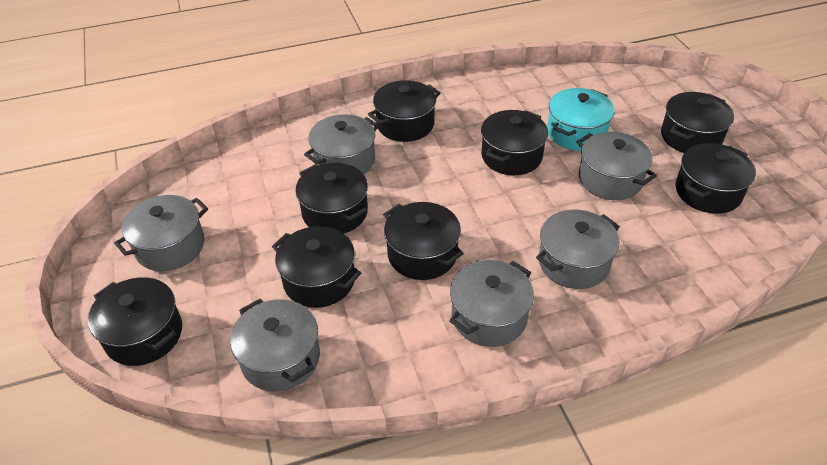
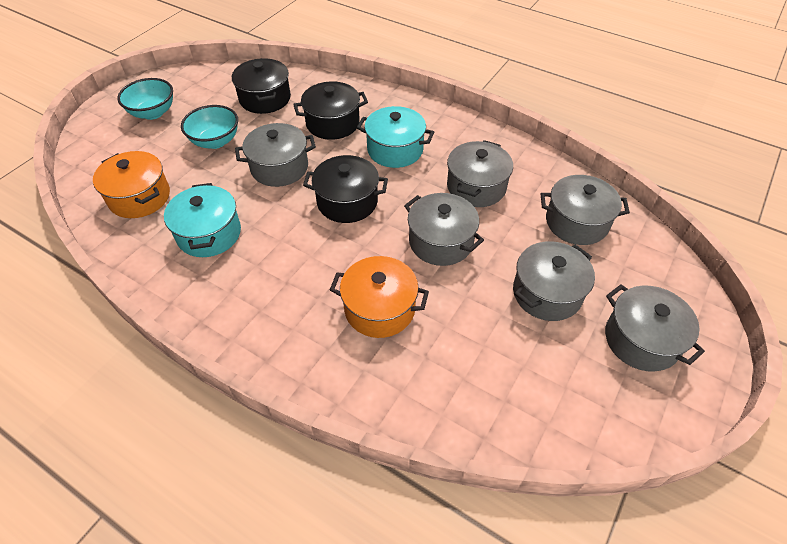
black pot: [88,277,182,366] [272,226,361,308] [295,163,368,233] [368,80,441,142] [383,202,464,280] [481,110,548,175] [661,92,734,153] [675,143,756,214] = 8 -> [232,58,291,114] [293,81,368,140] [303,155,388,223] = 3
orange pot: none = 0 -> [93,151,170,218] [330,256,429,338] = 2
turquoise bowl: none = 0 -> [117,78,173,120] [181,105,238,149] = 2
turquoise pot: [547,88,614,151] = 1 -> [164,183,241,257] [357,106,434,168] = 2

